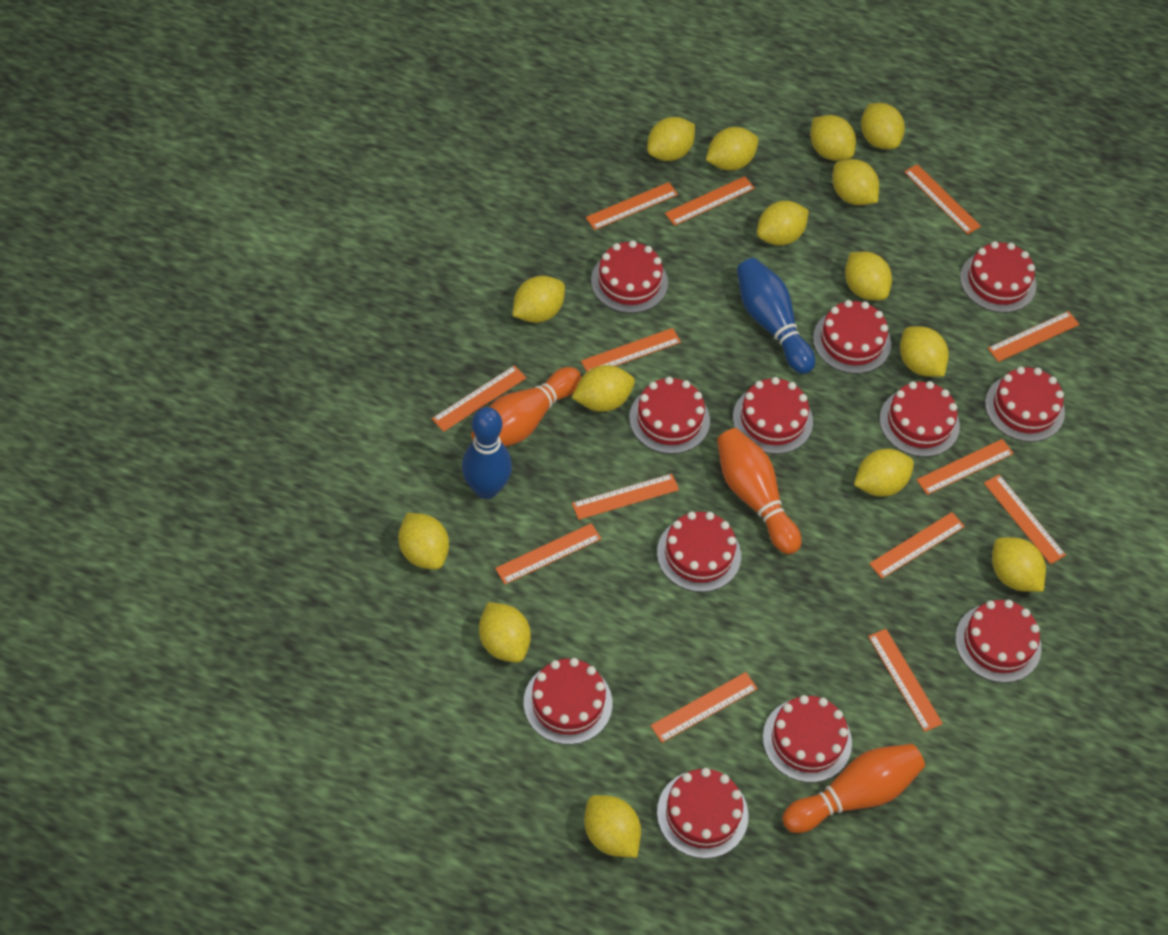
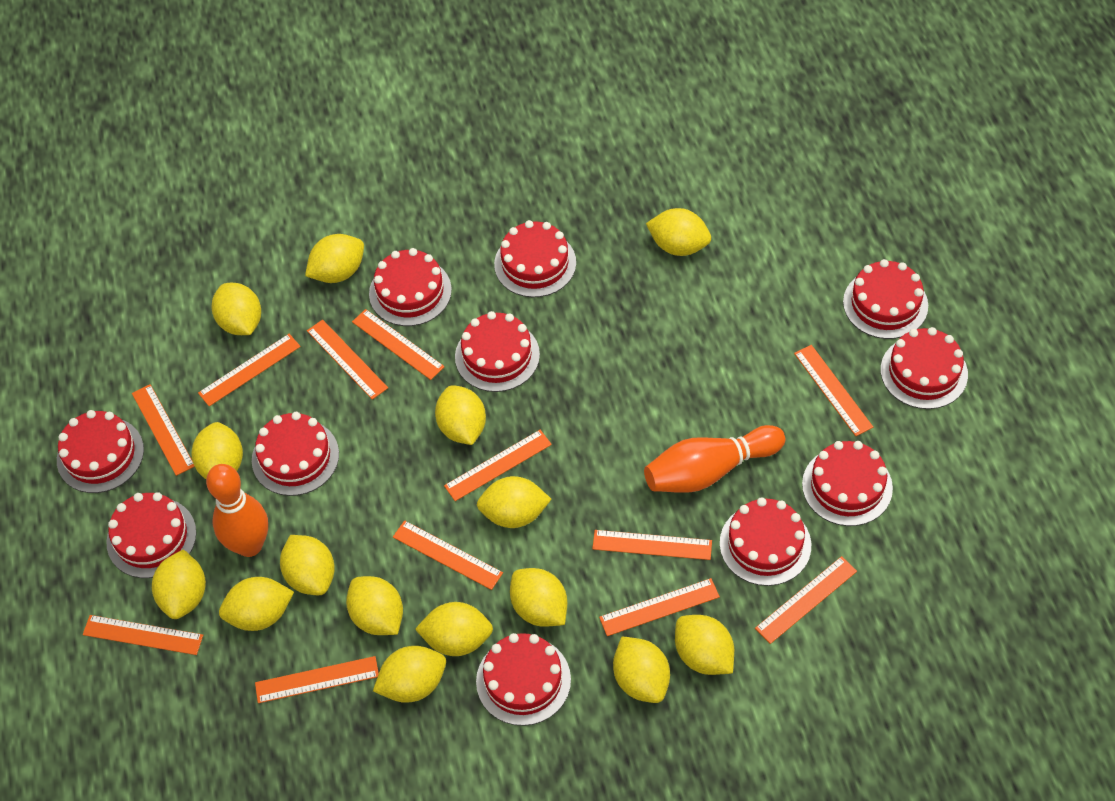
blue bowling pin: [462,407,512,499] [737,258,815,374] = 2 -> none = 0
orange bowling pin: [471,367,581,447] [717,428,801,554] [782,744,925,833] = 3 -> [206,464,268,557] [644,425,785,493] = 2
orange ruler: [432,365,526,432] [495,523,601,584] [572,474,679,520] [581,328,681,372] [586,182,678,230] [650,672,758,743] [665,176,755,226] [868,629,943,732] [869,512,965,579] [904,164,981,234] [916,439,1014,495] [984,475,1066,564] [988,311,1079,362] = 13 -> [83,615,203,655] [132,384,195,476] [198,334,301,406] [255,656,379,703] [307,320,388,399] [352,309,445,380] [393,520,503,590] [444,430,552,501] [592,530,712,560] [599,578,720,636] [755,556,857,644] [794,345,873,436] = 12
red cake: [524,658,612,745] [591,240,668,313] [629,377,710,454] [657,511,741,592] [657,768,749,859] [733,377,813,454] [763,695,852,782] [813,300,891,374] [880,381,960,457] [955,600,1042,683] [960,241,1036,313] [985,367,1065,442] = 12 -> [57,410,144,493] [106,492,196,578] [252,412,339,496] [369,248,452,326] [455,311,540,392] [476,633,571,726] [494,220,576,297] [720,497,811,586] [802,441,893,526] [843,259,928,339] [881,327,968,409] = 11

